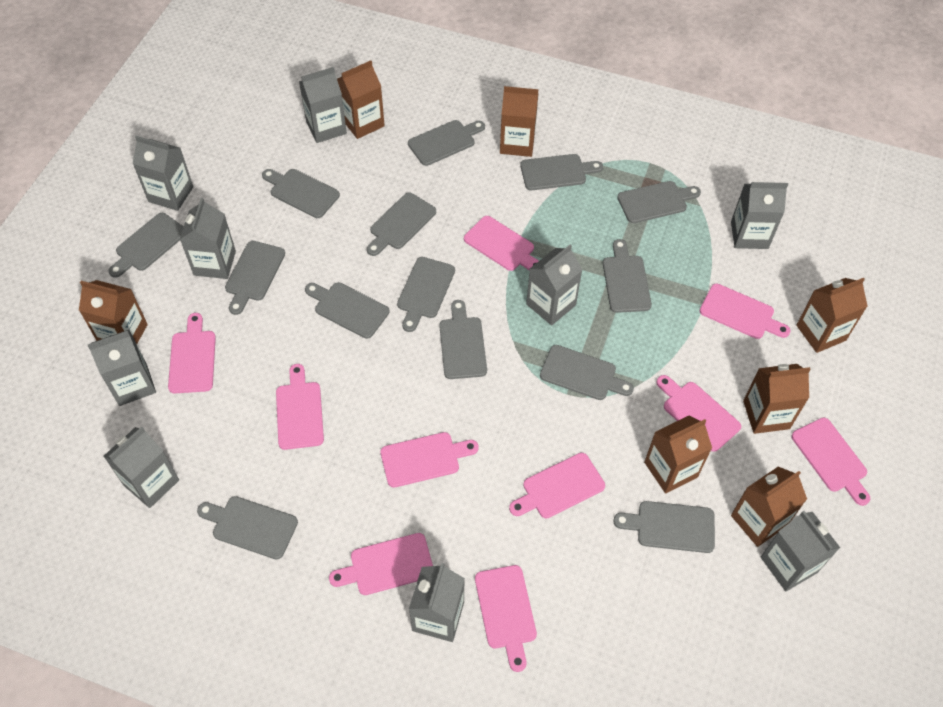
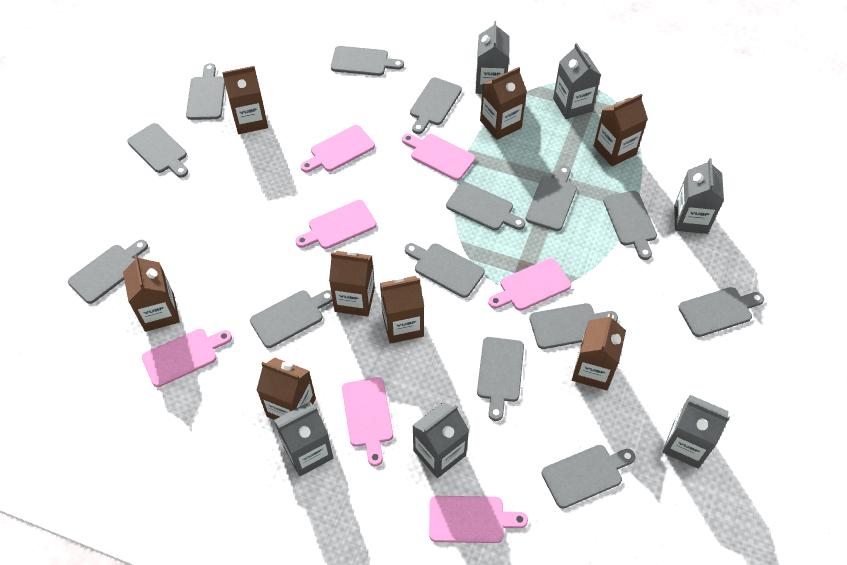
brown carton: [79,280,148,344] [337,60,385,139] [500,86,538,157] [644,416,712,494] [731,467,807,547] [743,364,811,434] [796,278,868,353] = 7 -> [123,255,180,332] [222,66,268,134] [257,358,316,420] [329,251,375,317] [380,276,424,344] [480,67,527,140] [572,313,626,390] [594,94,648,166] = 8
grey carton: [88,330,156,406] [104,427,179,508] [133,136,193,211] [180,198,236,279] [299,67,347,143] [409,563,465,642] [526,244,582,326] [731,182,788,249] [761,511,840,591] = 9 -> [274,402,333,476] [412,402,469,478] [476,21,509,94] [553,43,601,119] [662,395,730,469] [674,158,724,234] = 6
pink cutting board: [168,313,216,393] [276,364,324,450] [329,533,433,595] [380,432,479,488] [464,216,539,271] [475,565,537,672] [509,453,605,518] [656,375,741,452] [700,284,791,339] [791,418,870,506] = 10 -> [142,329,232,387] [295,200,377,249] [301,125,375,172] [342,377,393,466] [402,134,476,180] [429,496,528,543] [488,258,571,311] = 7

